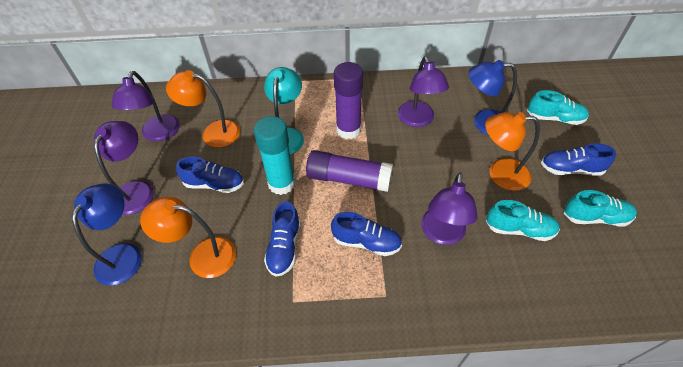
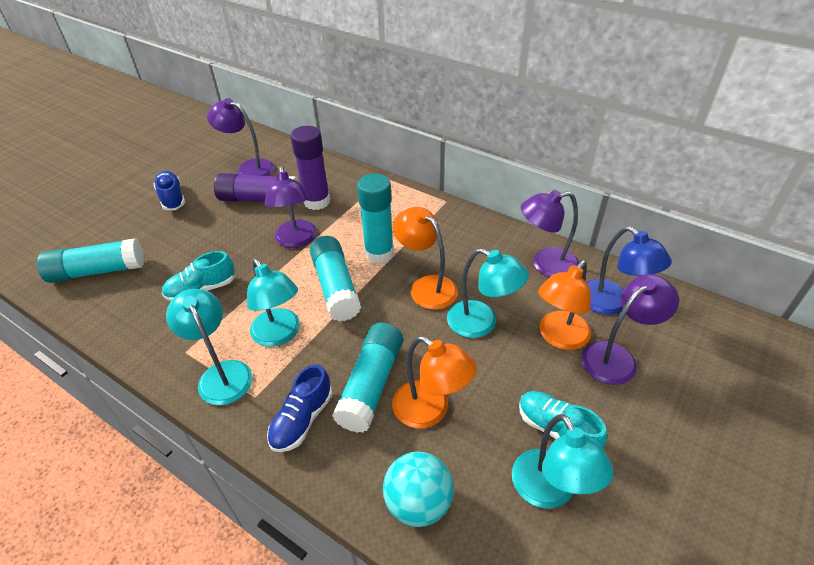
blue lamp: [72,183,142,285] [468,60,517,135] = 2 -> [586,226,672,315] = 1
blue shoe: [176,156,244,193] [264,201,301,277] [331,212,402,256] [541,143,616,176] = 4 -> [153,171,185,210] [267,364,332,452] = 2
turquoise ball: none = 0 -> [383,452,454,527] = 1
turquoise glue stick: [254,116,296,195] = 1 -> [37,238,144,283] [310,236,361,321] [332,322,403,433] [357,173,394,264] = 4
turquoise lamp: [264,67,304,155] = 1 -> [166,289,252,405] [247,258,300,347] [447,248,529,338] [512,414,613,509] = 4
turquoise shoe: [486,200,560,241] [527,90,589,125] [564,190,637,227] = 3 -> [162,251,235,301] [519,391,607,448] = 2

